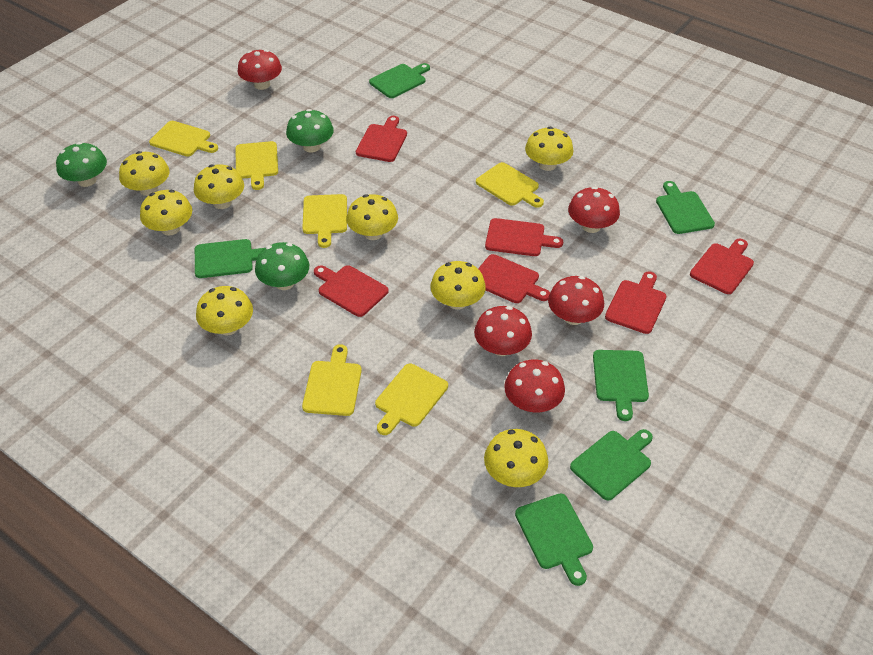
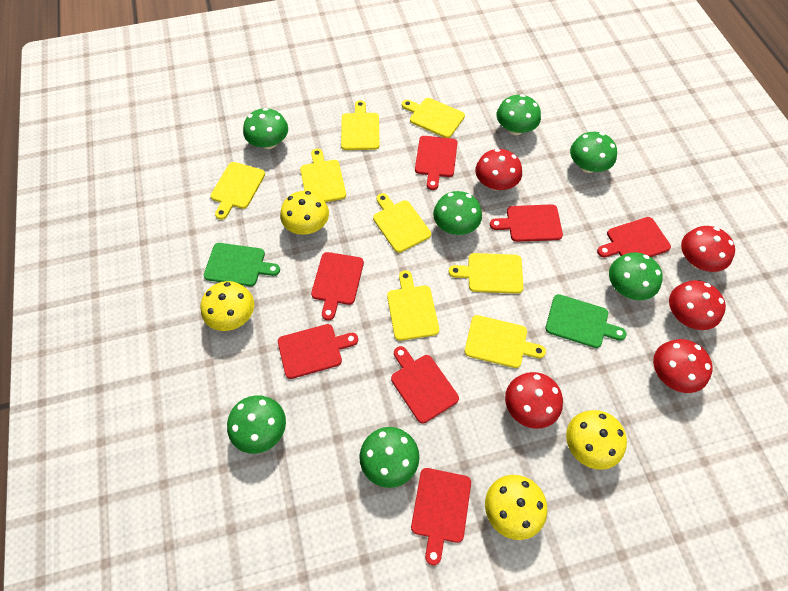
green cutting board: [195,239,265,278] [369,63,430,98] [515,493,593,586] [570,429,653,500] [593,350,649,421] [656,181,715,234] = 6 -> [204,243,280,286] [545,294,627,348] = 2
green mushroom: [56,142,107,187] [255,242,309,290] [286,109,334,153] = 3 -> [227,395,286,454] [243,108,288,149] [359,427,420,488] [433,191,482,235] [497,94,541,135] [570,132,617,173] [609,252,663,300] = 7
red cutting board: [314,265,389,317] [356,116,407,162] [478,254,550,303] [485,218,563,256] [605,271,666,334] [690,239,754,294] = 6 -> [278,324,358,379] [311,252,364,320] [391,346,459,424] [411,468,471,565] [415,136,458,190] [490,204,563,242] [597,217,671,258] = 7
yellow cutting board: [149,121,218,157] [235,141,278,190] [302,194,347,248] [302,344,362,416] [375,364,448,435] [476,162,544,208] = 6 -> [210,162,265,220] [300,148,346,202] [341,100,380,150] [373,193,431,253] [387,270,439,341] [402,98,465,138] [449,253,523,294] [465,315,546,368] = 8
yellow mushroom: [119,151,170,196] [140,190,192,236] [194,164,244,209] [196,286,253,335] [347,194,398,240] [430,261,486,310] [484,429,549,487] [525,127,573,171] = 8 -> [201,281,254,331] [280,191,329,235] [485,475,547,540] [566,410,627,470] = 4

